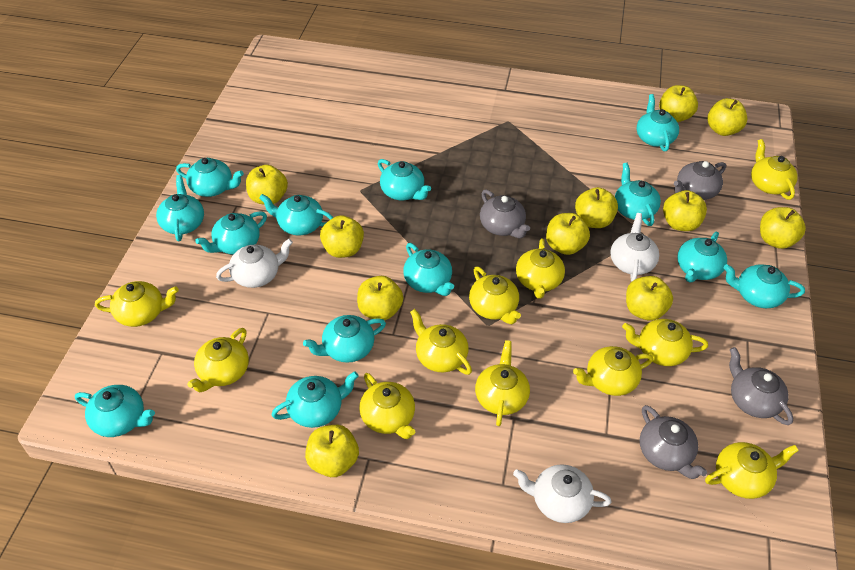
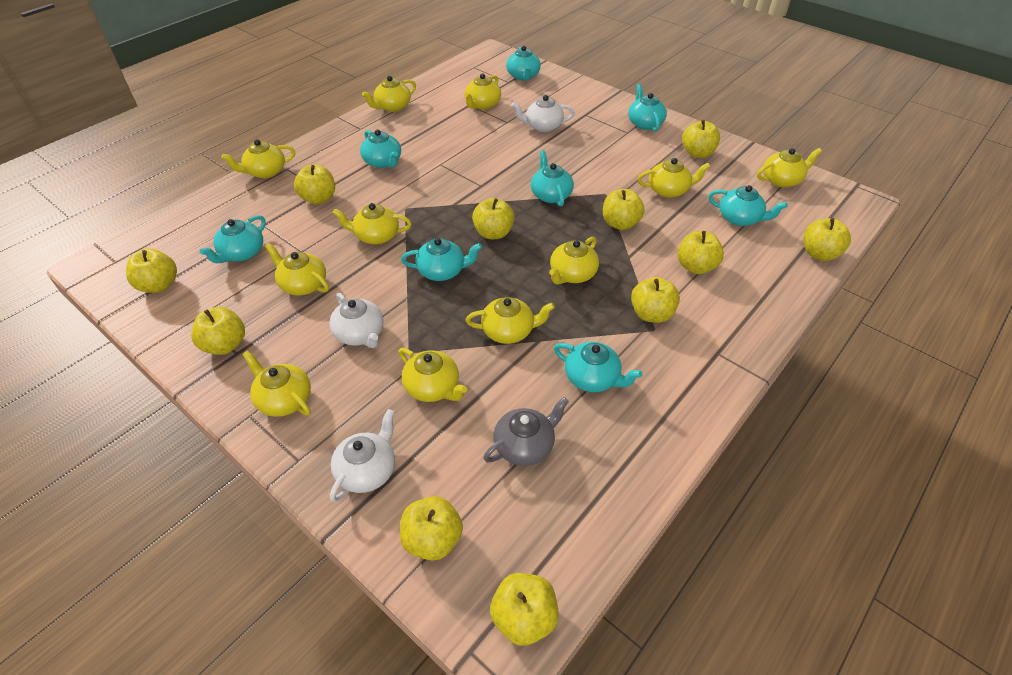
grey teapot: [480,189,530,238] [640,405,707,479] [674,161,726,200] [729,347,793,425] = 4 -> [483,397,569,466] = 1
turquoise teapot: [75,385,155,437] [156,175,204,241] [176,158,244,197] [195,211,267,254] [259,194,333,235] [272,371,359,428] [303,315,386,363] [378,159,431,200] [403,243,454,296] [615,163,661,226] [637,94,679,151] [677,231,727,283] [724,264,805,308] = 13 -> [200,215,266,263] [360,129,401,168] [401,238,482,281] [506,46,541,80] [531,150,574,207] [554,342,642,392] [628,84,667,131] [708,185,787,226] = 8

